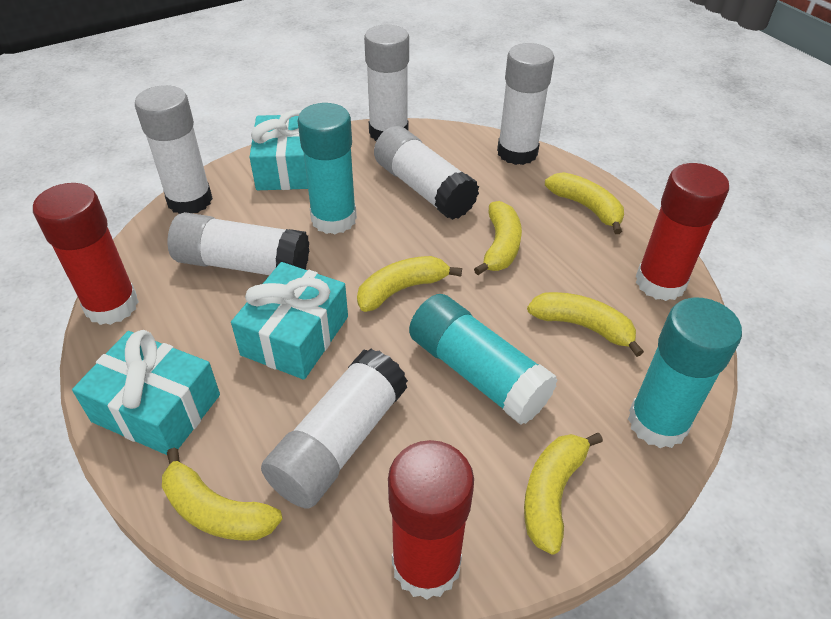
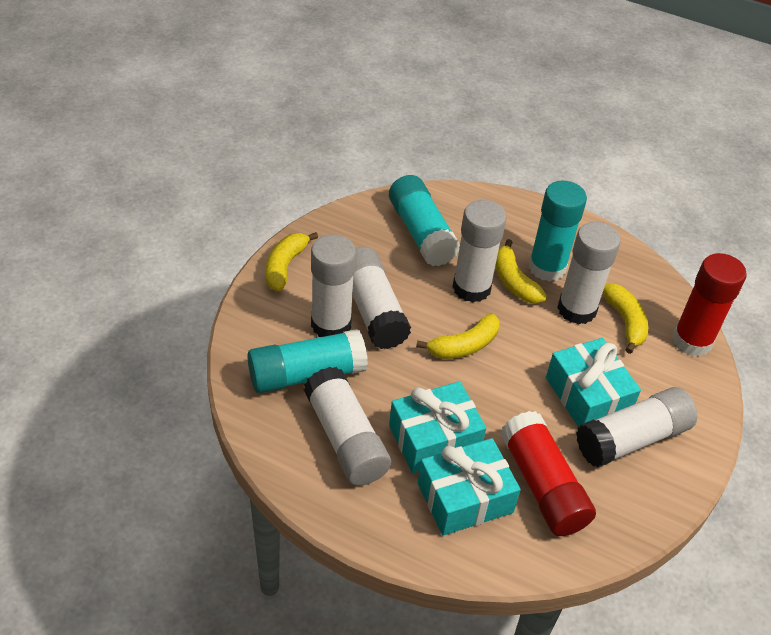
red glue stick: [33,183,139,325] [388,440,474,600] [636,163,729,301] = 3 -> [500,411,596,536] [672,253,747,356] = 2
yellow banana: [162,448,283,541] [357,256,462,312] [474,201,522,275] [524,433,603,554] [527,292,644,357] [545,172,624,234] = 6 -> [265,232,318,291] [416,314,500,359] [495,239,547,304] [602,283,648,354] = 4

